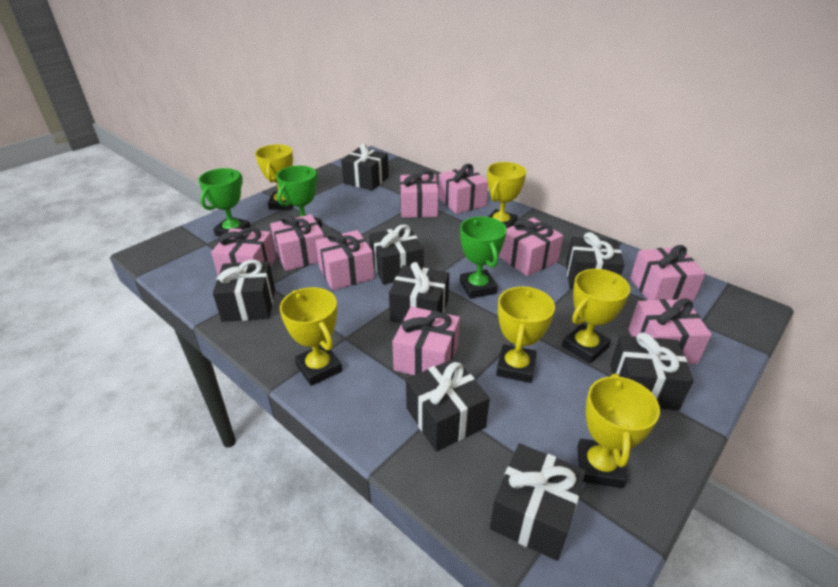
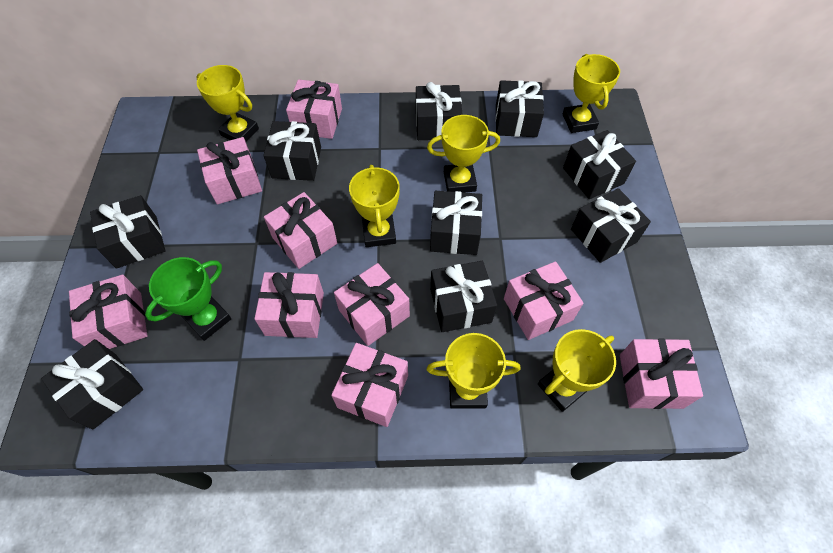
black gift: [213,260,275,322] [341,143,389,191] [369,224,424,285] [389,262,449,323] [406,358,490,451] [490,443,586,561] [566,232,624,289] [610,333,693,410] = 8 -> [41,339,143,430] [90,195,165,269] [263,121,321,181] [416,82,463,140] [430,191,482,255] [430,261,497,332] [495,80,544,137] [563,130,636,199] [571,188,651,263] = 9
green trophy: [198,168,251,237] [276,166,322,227] [460,216,507,299] = 3 -> [145,257,231,341] = 1

